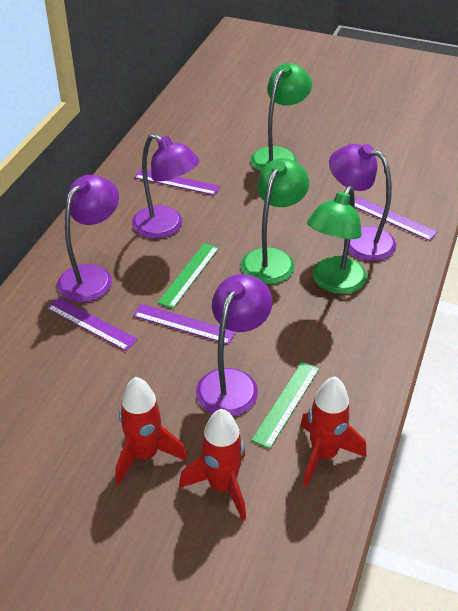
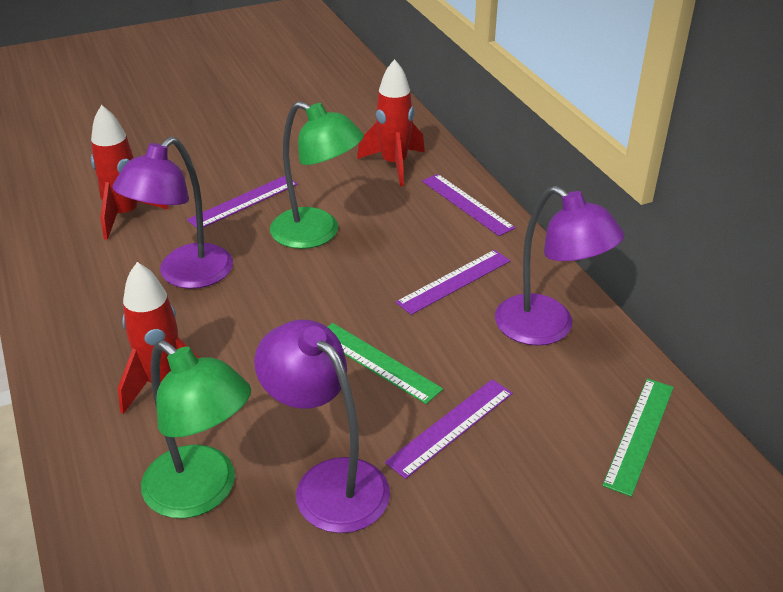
green lamp: [241,158,309,284] [250,63,312,172] [307,186,367,294] = 3 -> [141,340,251,518] [270,101,364,249] = 2
purple lamp: [57,175,119,302] [132,134,200,239] [196,274,272,416] [329,144,396,261] = 4 -> [113,137,233,289] [254,320,390,533] [495,186,624,346] = 3

